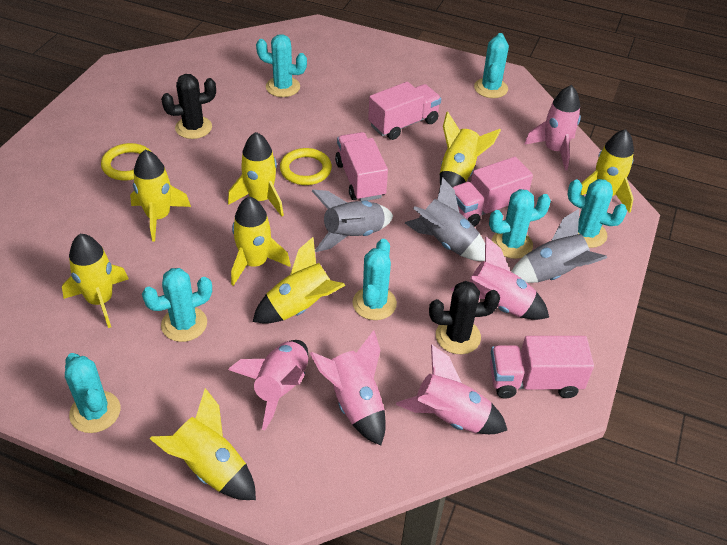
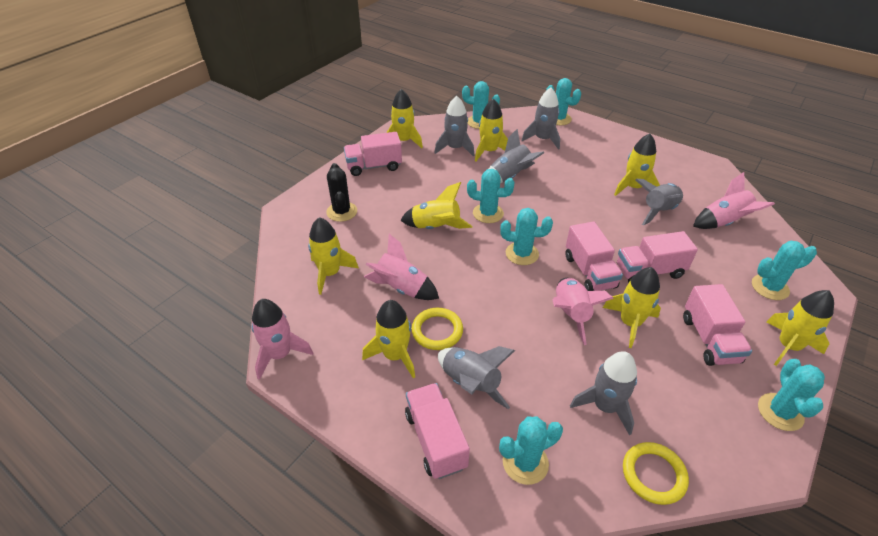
black cactus: [161,74,216,139] [429,281,500,354] = 2 -> [326,163,357,222] = 1
grey rocket: [312,190,393,252] [405,177,485,261] [511,209,607,283] = 3 -> [435,96,474,157] [438,346,515,409] [489,129,544,183] [521,88,560,150] [570,351,637,435] [636,179,683,225] = 6
pink rocket: [228,340,308,430] [310,330,386,445] [396,345,507,434] [450,237,549,320] [524,85,581,170] = 5 -> [252,299,313,380] [364,234,439,300] [553,278,614,345] [693,172,775,229] = 4
pink truck: [335,132,388,201] [368,82,441,140] [452,157,533,227] [490,336,594,399] = 4 -> [344,132,402,176] [405,383,470,479] [565,221,623,291] [617,231,698,282] [683,284,752,366] = 5

